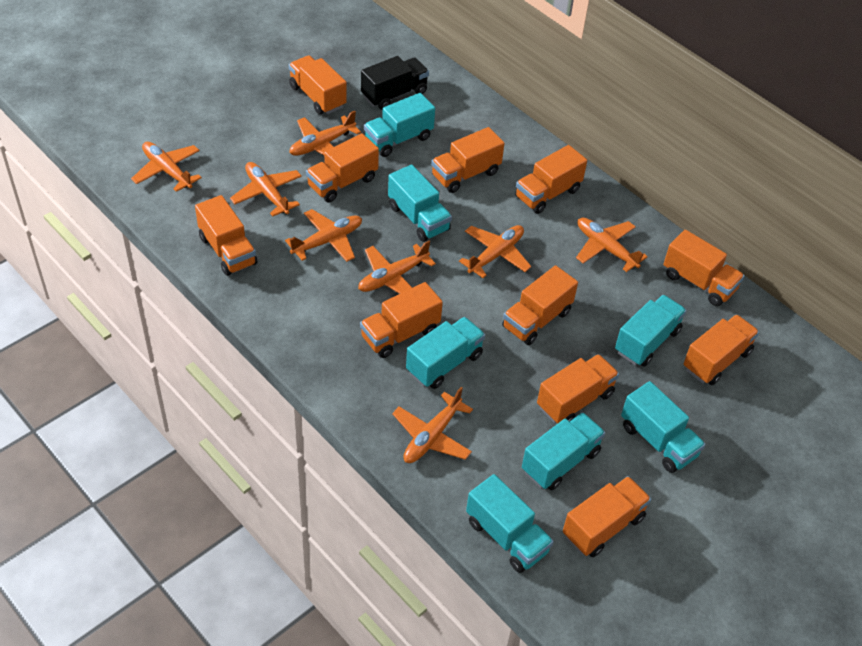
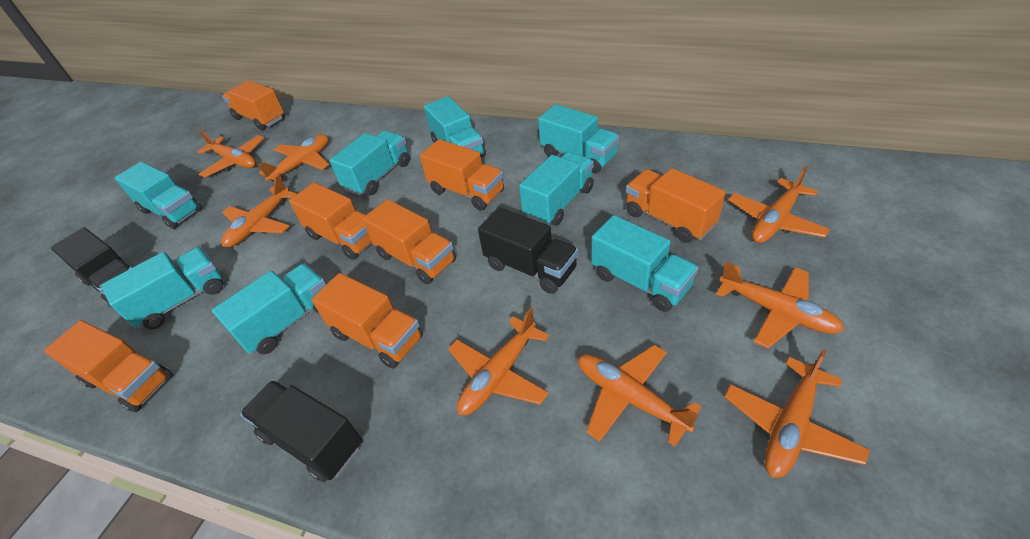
black truck: [361,56,429,110] = 1 -> [51,227,132,307] [240,380,362,482] [478,207,578,294] = 3
orange truck: [195,195,257,276] [289,55,347,115] [306,133,379,203] [360,282,443,358] [431,127,505,193] [502,265,578,345] [515,145,587,214] [537,354,619,424] [563,476,651,557] [663,230,744,306] [683,314,759,385] = 11 -> [44,320,173,412] [222,80,284,130] [289,182,372,260] [312,273,423,369] [362,199,456,284] [420,139,504,210] [626,168,726,243] = 7
turquoise truck: [364,93,435,157] [388,165,452,242] [406,317,485,389] [466,474,554,573] [522,412,605,491] [615,295,687,367] [621,381,705,473] = 7 -> [101,247,223,330] [115,162,202,229] [212,263,327,354] [329,130,410,196] [424,96,486,157] [519,152,594,225] [538,104,619,173] [591,215,698,312] = 8

